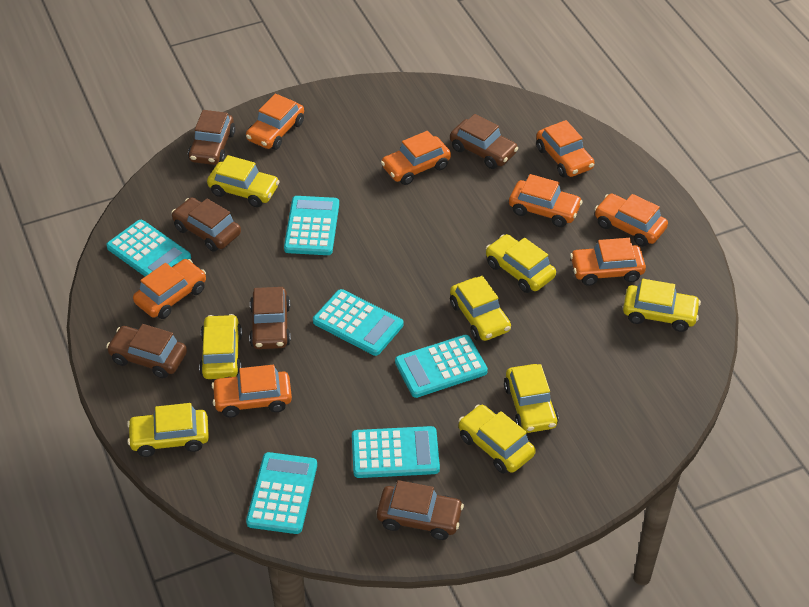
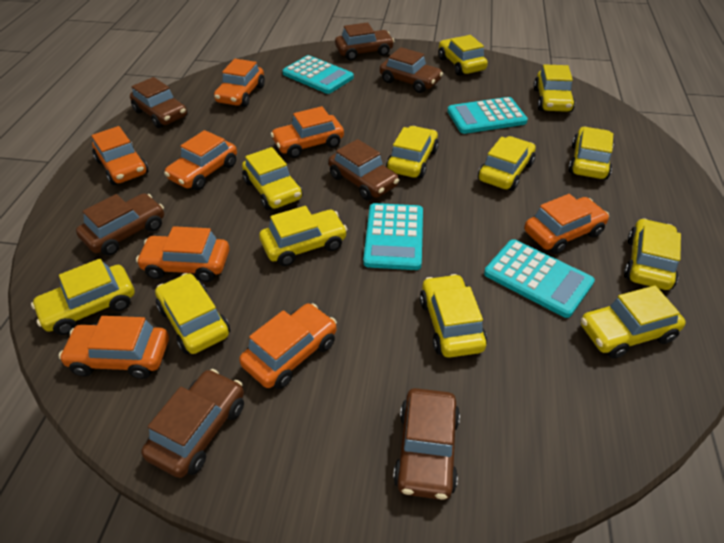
brown car: [106,324,187,378] [171,197,241,252] [188,110,235,165] [249,287,291,349] [377,480,464,540] [450,114,518,169] = 6 -> [76,193,164,256] [130,77,188,128] [141,369,244,478] [328,139,399,200] [335,22,394,61] [380,47,443,93] [393,388,460,500] = 7
turquoise calculator: [106,220,191,276] [246,452,317,534] [284,196,339,255] [313,289,403,356] [352,426,440,478] [395,335,488,398] = 6 -> [282,55,354,94] [363,203,423,270] [447,97,528,134] [484,239,595,318] = 4
yellow car: [127,403,209,457] [199,314,242,379] [207,155,280,207] [450,276,511,341] [458,405,536,474] [486,234,556,293] [504,364,559,433] [623,279,701,332] = 8 -> [31,259,135,335] [155,273,230,354] [242,147,303,210] [259,206,348,266] [386,126,439,178] [420,274,487,358] [438,35,488,76] [478,136,536,191] [533,64,575,112] [568,127,614,180] [581,285,686,359] [624,218,681,290] = 12

